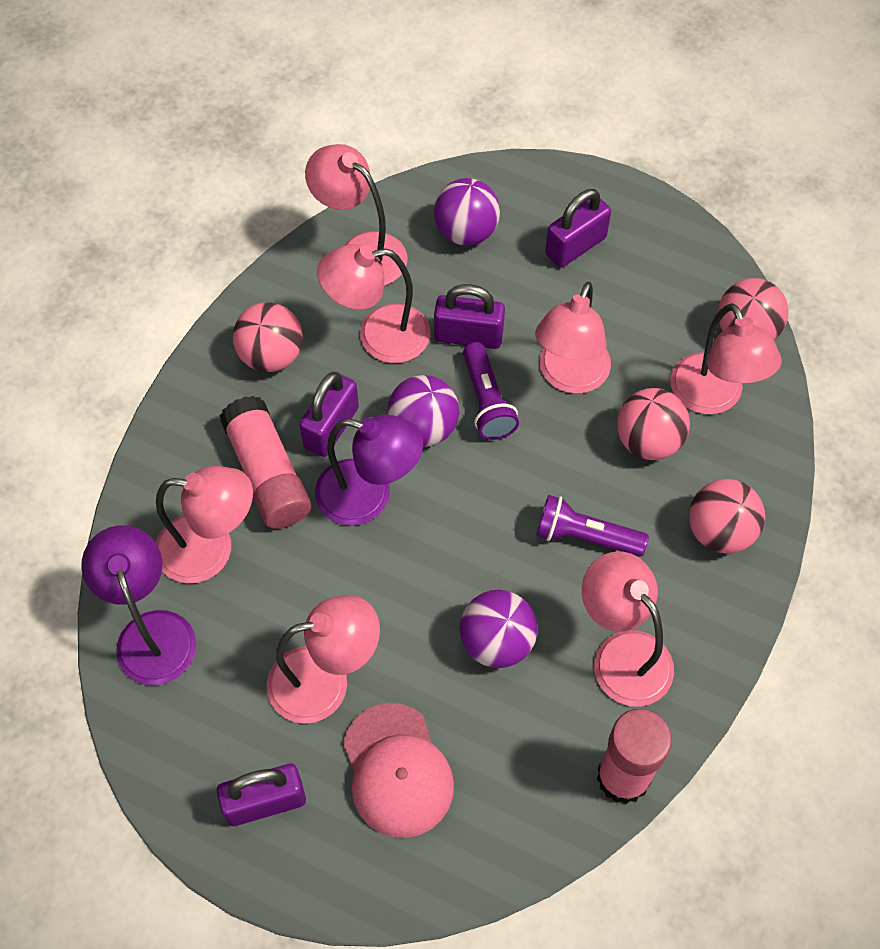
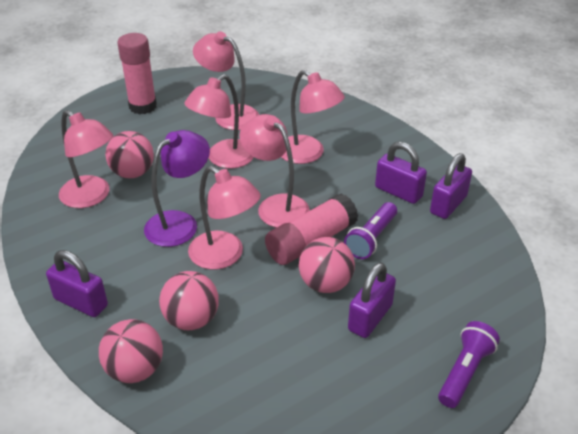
pink cap: [343,703,454,838] = 1 -> none = 0
pink lamp: [156,466,253,583] [266,595,380,724] [305,144,408,286] [317,244,431,363] [535,282,611,394] [582,552,674,707] [670,303,782,414] = 7 -> [59,110,113,208] [184,74,254,169] [188,166,261,269] [193,32,259,130] [239,114,310,228] [281,70,345,164] = 6
purple ball: [387,375,459,447] [434,178,500,246] [460,590,538,668] = 3 -> none = 0
purple lamp: [81,525,196,685] [315,415,423,526] = 2 -> [144,130,210,247] = 1

